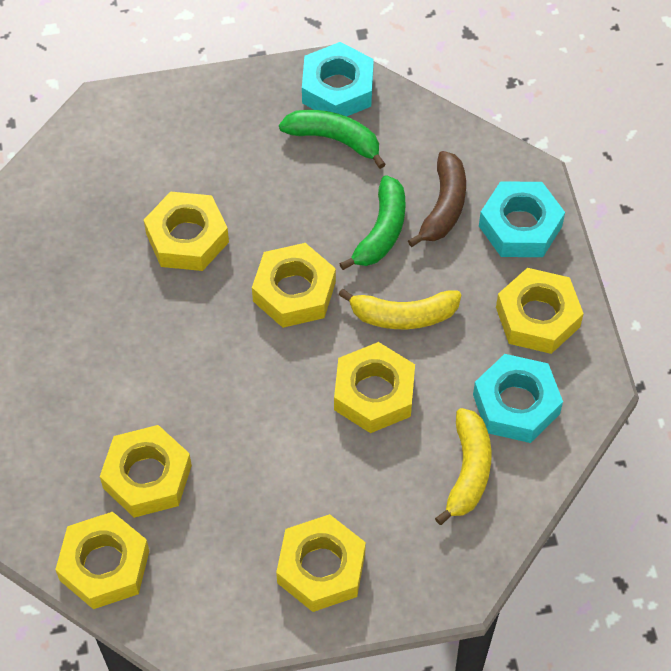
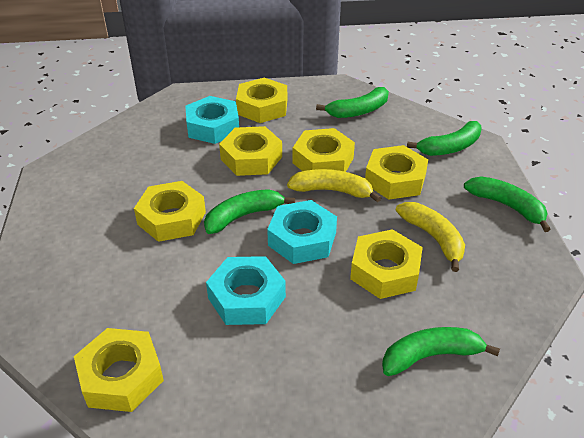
brown banana: [408,151,466,247] = 1 -> none = 0
green banana: [279,110,386,169] [339,175,405,270] = 2 -> [204,189,295,234] [316,87,389,118] [382,327,500,376] [407,121,482,156] [464,177,551,232] = 5

